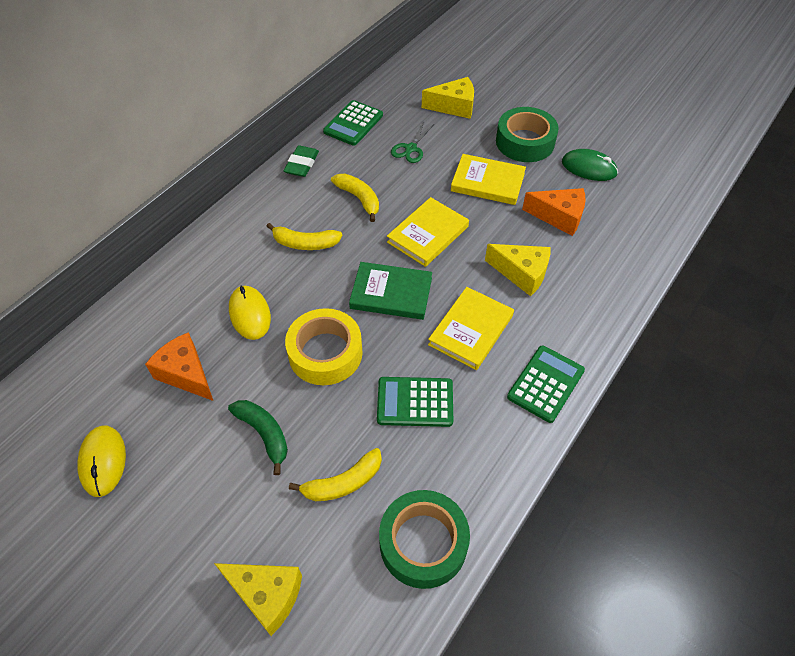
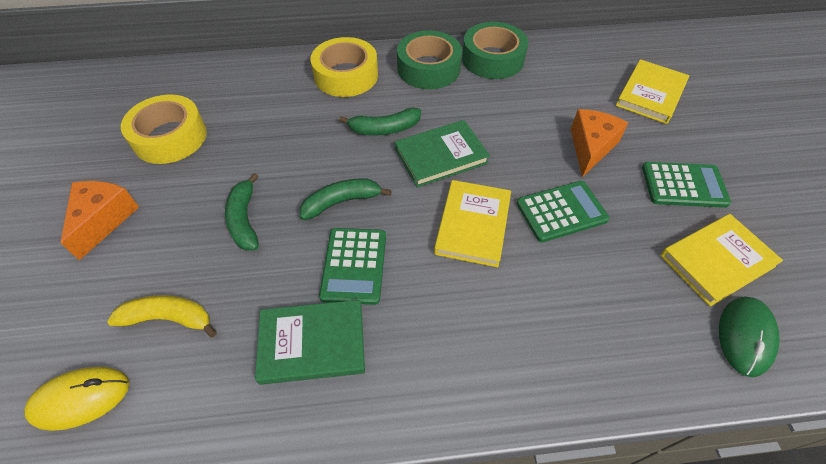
green banana: [228,400,288,475] = 1 -> [225,173,259,251] [300,178,392,220] [339,108,421,135] = 3
green book: [349,262,432,320] = 1 -> [255,300,365,385] [395,120,490,187] = 2
green eraser: [283,145,319,177] = 1 -> none = 0
green scissors: [391,122,435,163] = 1 -> none = 0
yellow banana: [266,223,343,250] [289,448,382,501] [331,174,379,222] = 3 -> [107,295,217,337] = 1
yellow cheese: [214,563,302,636] [422,77,474,119] [485,244,551,296] = 3 -> none = 0
yellow mouse: [77,425,126,497] [229,286,271,340] = 2 -> [24,367,129,431] = 1
yellow tape: [285,308,363,385] = 1 -> [121,95,207,164] [310,37,378,97] = 2

